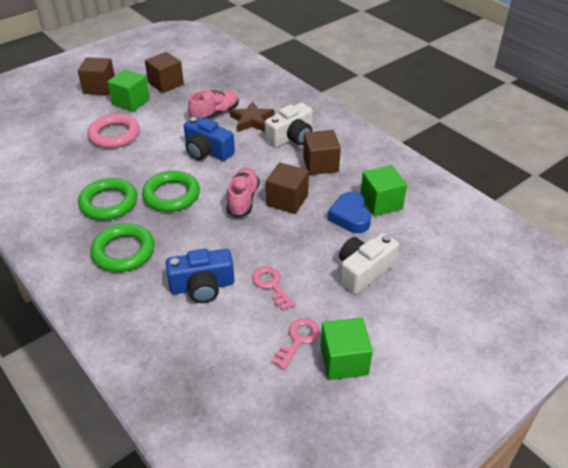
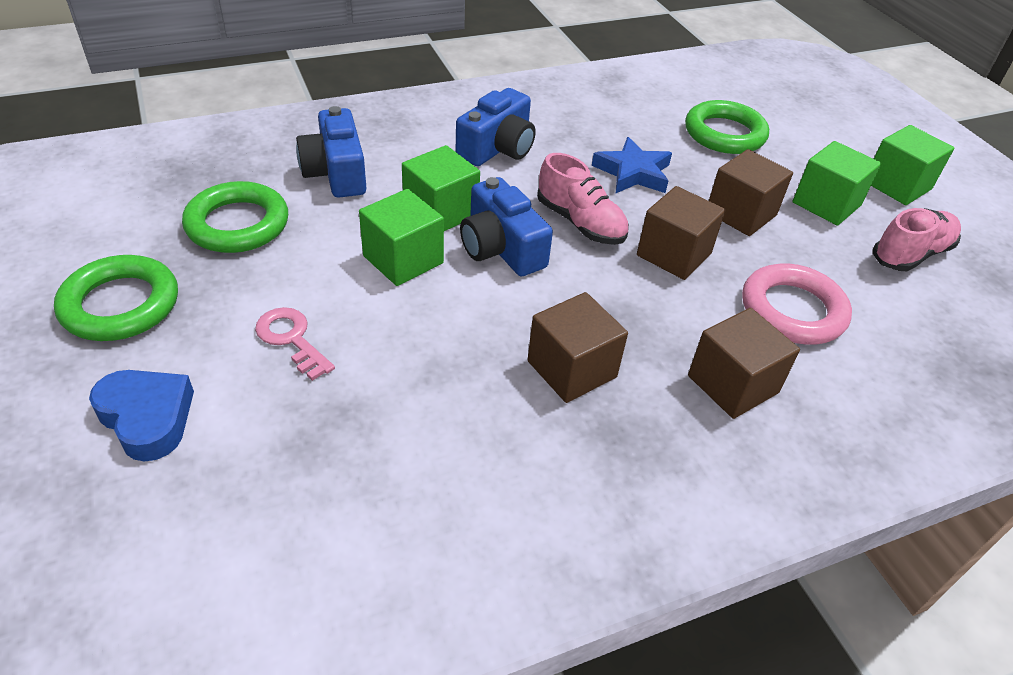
blue camera: [166,249,235,303] [184,117,235,161] = 2 -> [296,106,366,198] [456,88,536,166] [460,177,553,276] = 3
blue star: none = 0 -> [592,137,672,193] = 1
brown star: [230,101,275,132] = 1 -> none = 0
green cube: [107,69,150,112] [320,317,373,380] [360,165,407,216] = 3 -> [359,189,444,286] [402,145,480,231] [792,141,881,226] [871,125,954,205] = 4
pink key: [252,266,296,311] [272,318,320,370] = 2 -> [255,307,335,381] = 1
white camera: [265,103,313,147] [339,233,399,294] = 2 -> none = 0

